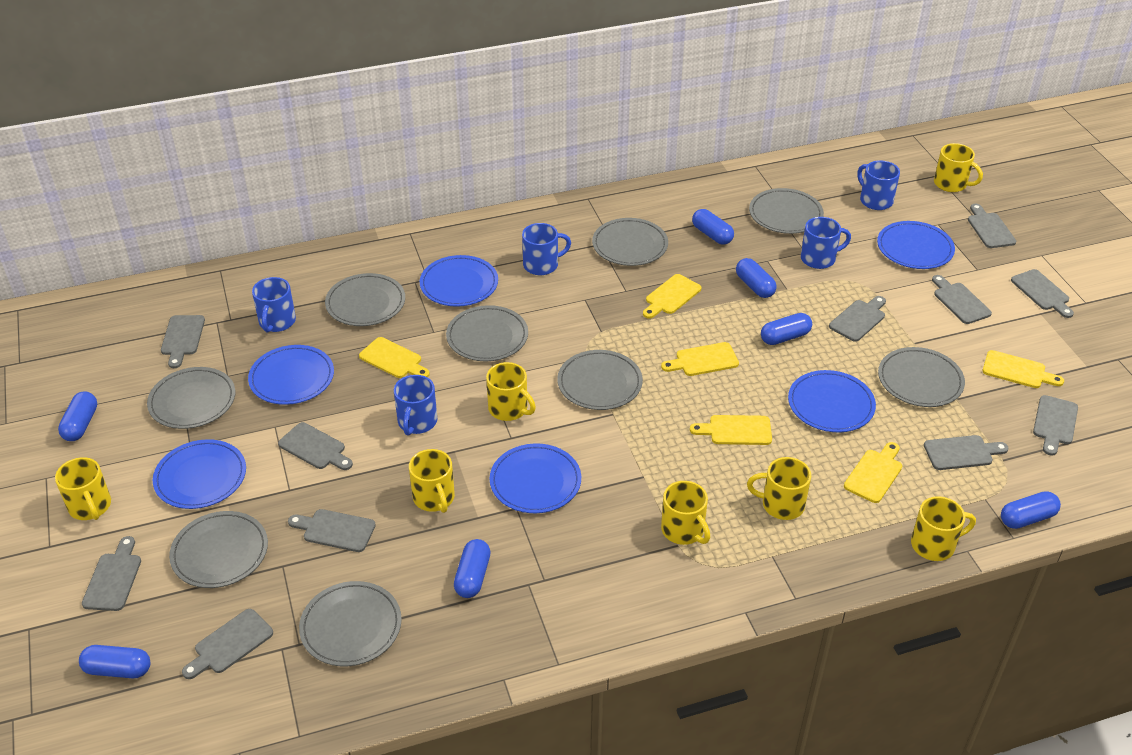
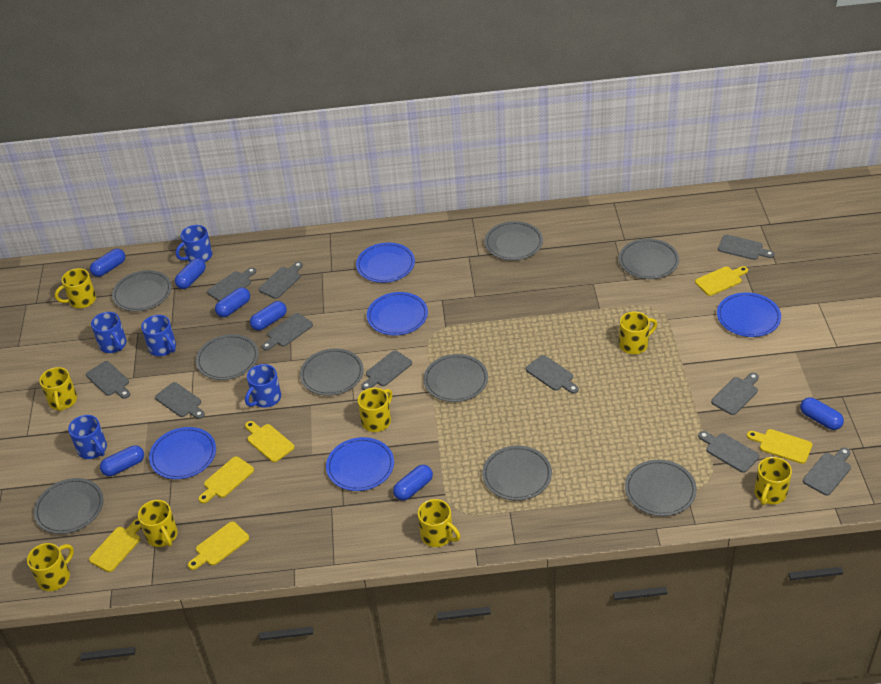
blue plate: [153,439,246,509] [248,345,334,405] [420,255,498,307] [490,443,581,513] [788,370,876,432] [877,221,955,269] = 6 -> [149,427,216,479] [326,437,394,491] [356,243,415,283] [367,292,428,335] [717,292,781,337] = 5
yellow mug: [55,457,111,520] [409,449,455,513] [486,362,536,421] [661,481,710,545] [747,457,811,520] [911,496,976,561] [934,143,983,192] = 7 -> [27,543,74,591] [39,367,77,412] [55,268,96,308] [138,500,178,547] [358,388,392,432] [418,499,460,547] [619,311,657,354] [754,457,792,505] = 8

